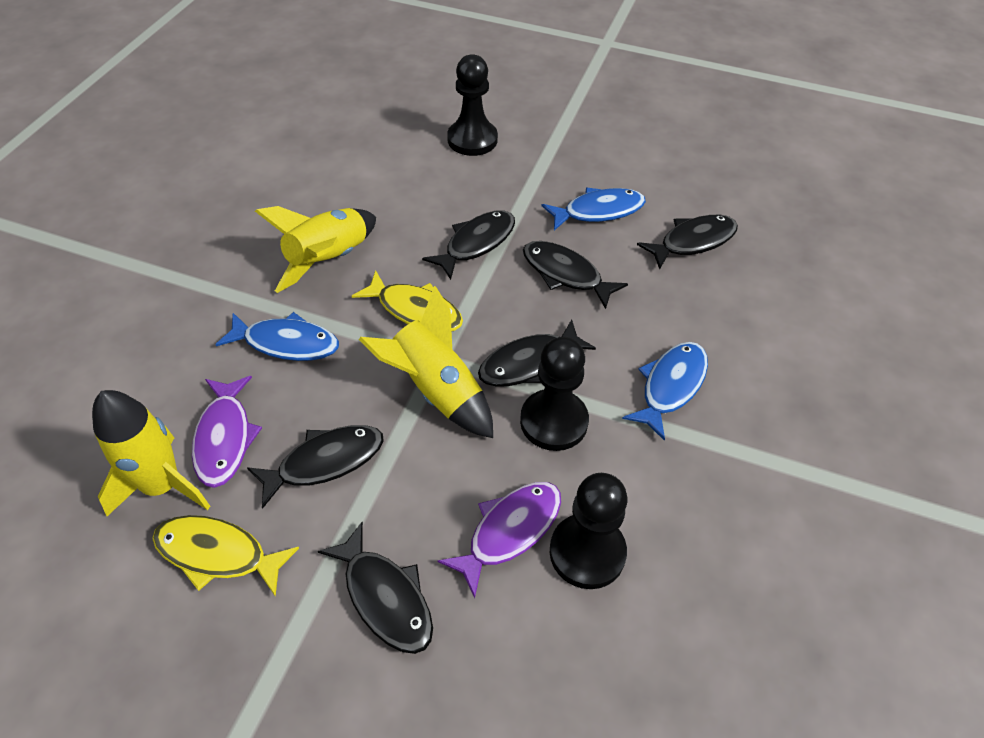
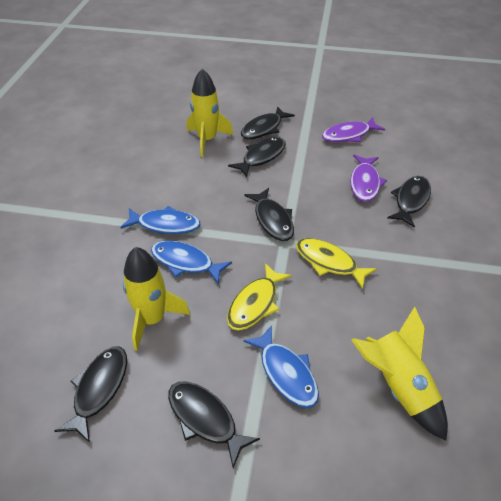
black pawn: [447,54,498,156] [520,337,589,451] [550,473,627,589] = 3 -> none = 0

